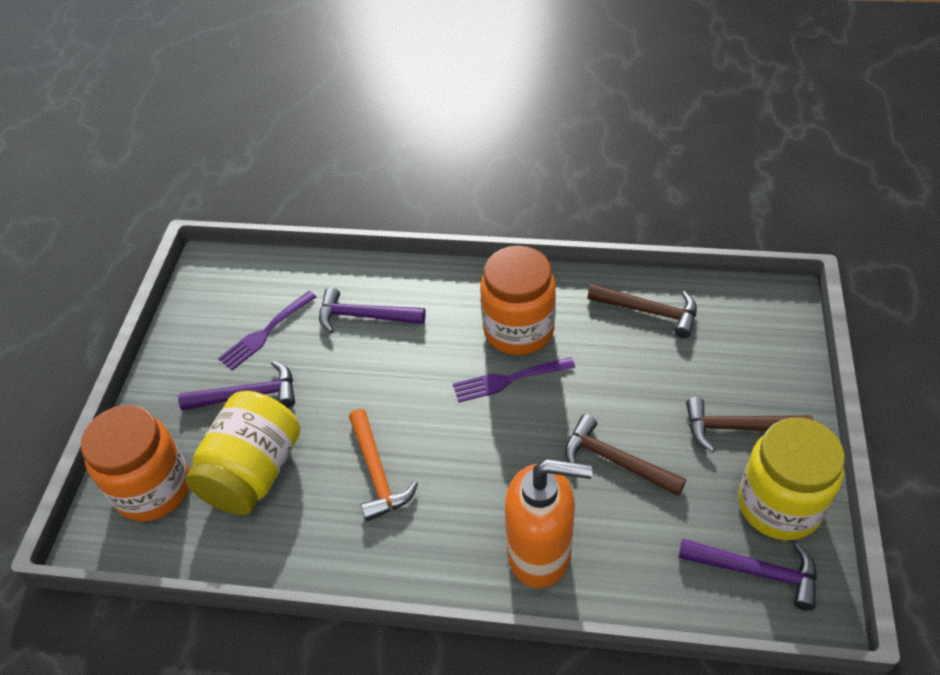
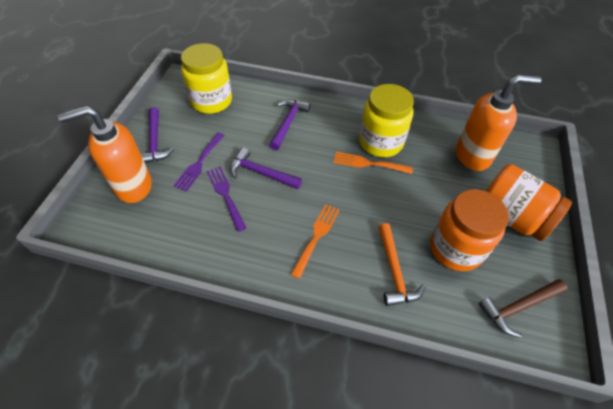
brown hammer: [565,414,686,496] [588,284,697,338] [686,397,814,452] = 3 -> [479,279,568,338] = 1
orange fork: none = 0 -> [290,204,340,279] [334,152,413,174] = 2
orange soap dispenser: [505,459,593,588] = 1 -> [58,105,152,203] [456,75,542,171] = 2

